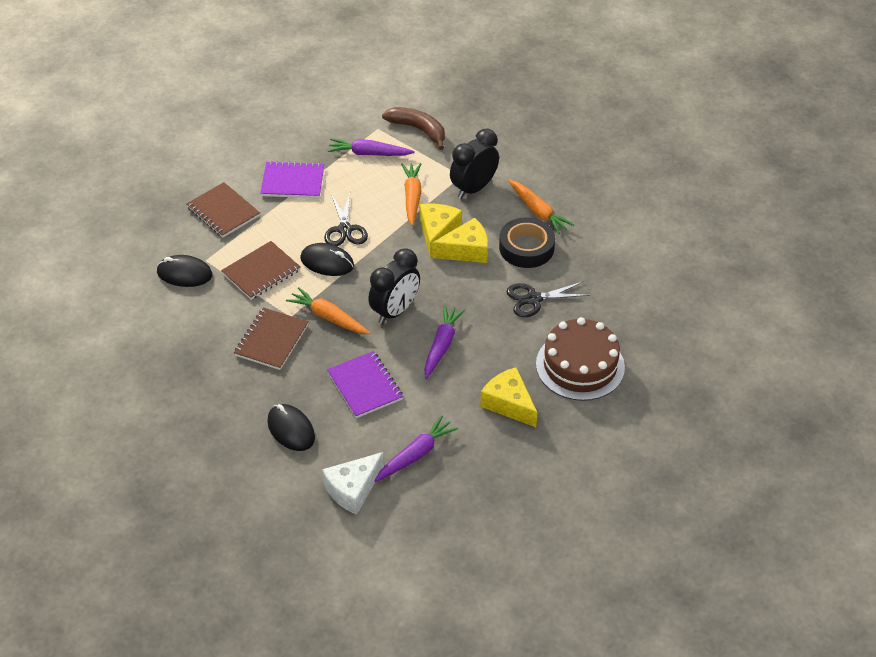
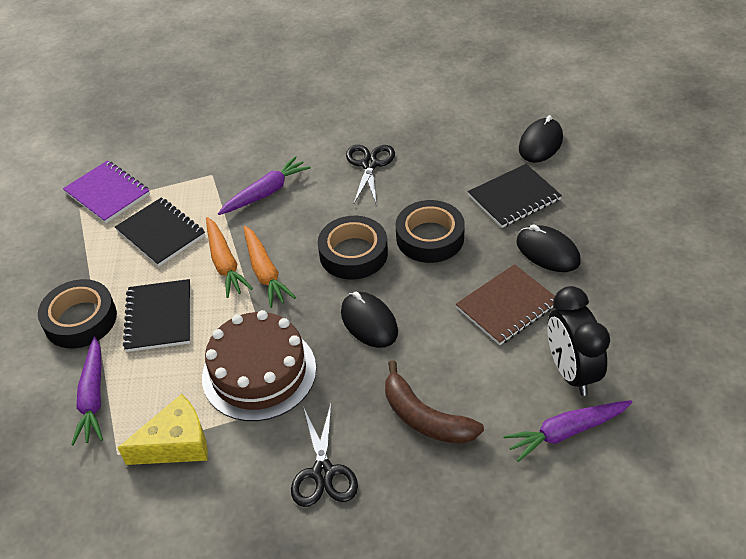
black clock: [368,248,420,324] [450,129,499,199] = 2 -> [547,286,610,396] = 1
black notebook: none = 0 -> [115,197,205,266] [123,279,190,352] [468,164,562,228] = 3
black tape: [499,217,555,268] = 1 -> [38,279,117,348] [318,216,388,279] [396,200,465,263] = 3
brown notebook: [186,182,260,238] [221,241,301,300] [234,307,308,370] = 3 -> [456,264,555,345] = 1
orange carrot: [286,287,370,334] [401,163,421,226] [508,179,574,234] = 3 -> [206,217,253,298] [243,226,296,308] = 2
purple notebook: [260,161,324,198] [327,351,403,418] = 2 -> [63,160,150,223] = 1
white cheese: [322,452,384,515] = 1 -> none = 0
yellow cheese: [420,203,462,258] [432,218,488,263] [480,367,537,427] = 3 -> [118,394,208,465] = 1

